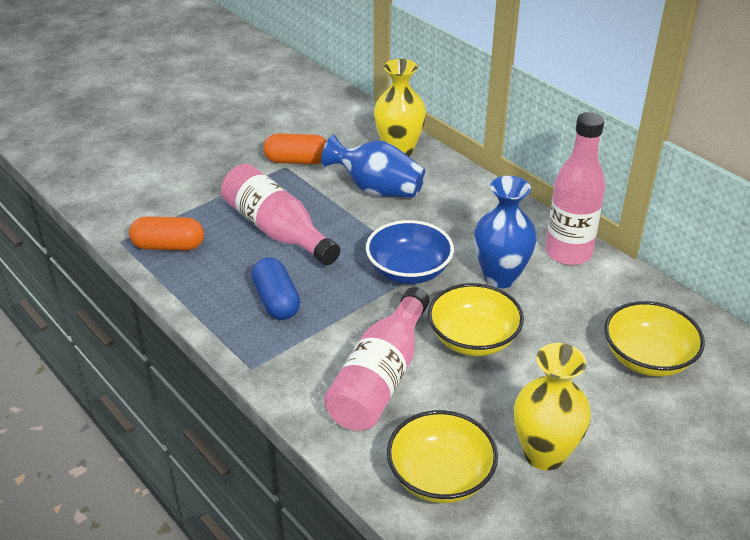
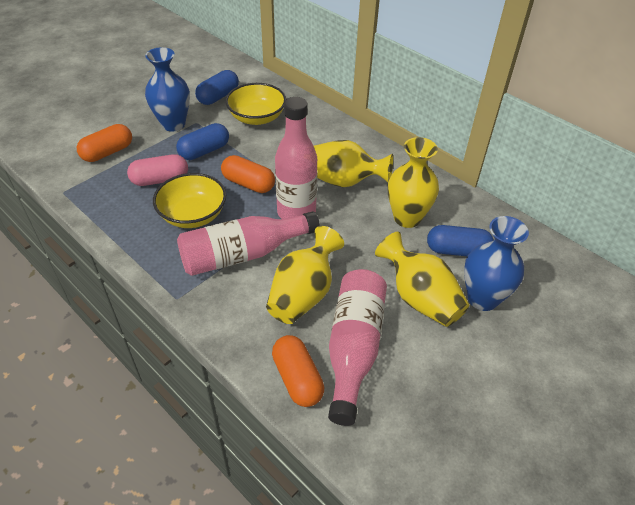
blue bowl: [366,220,454,284] = 1 -> none = 0
blue capsule: [252,257,300,320] = 1 -> [176,123,229,160] [195,70,239,105] [427,225,494,256] = 3
orange capsule: [129,217,204,250] [263,133,327,164] = 2 -> [77,124,132,162] [221,155,275,193] [272,335,324,407] = 3
pink capsule: none = 0 -> [127,154,188,186] = 1
yellow bowl: [387,410,498,503] [428,283,524,356] [605,301,705,377] = 3 -> [153,173,226,228] [225,83,286,125] = 2
yellow vase: [374,59,426,156] [514,343,591,470] = 2 -> [266,226,344,324] [314,140,393,187] [375,232,469,327] [388,137,439,228] = 4

